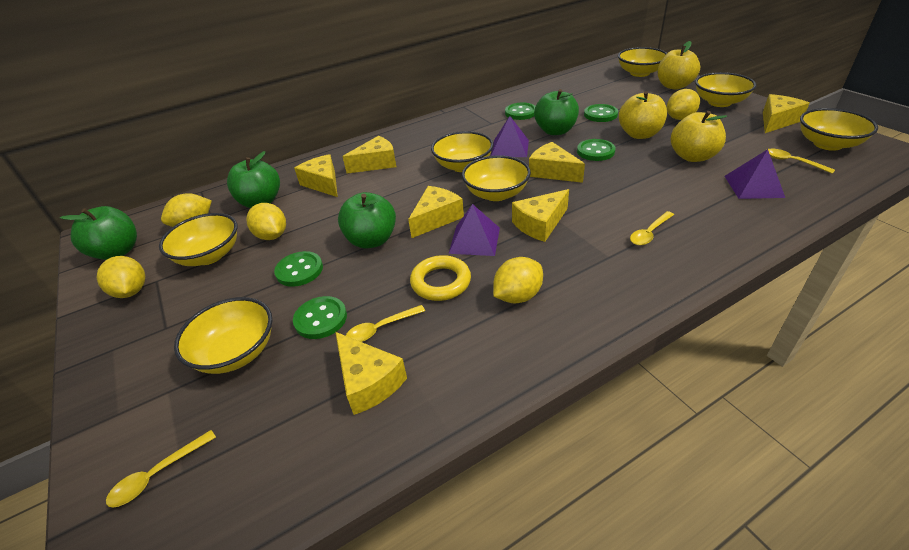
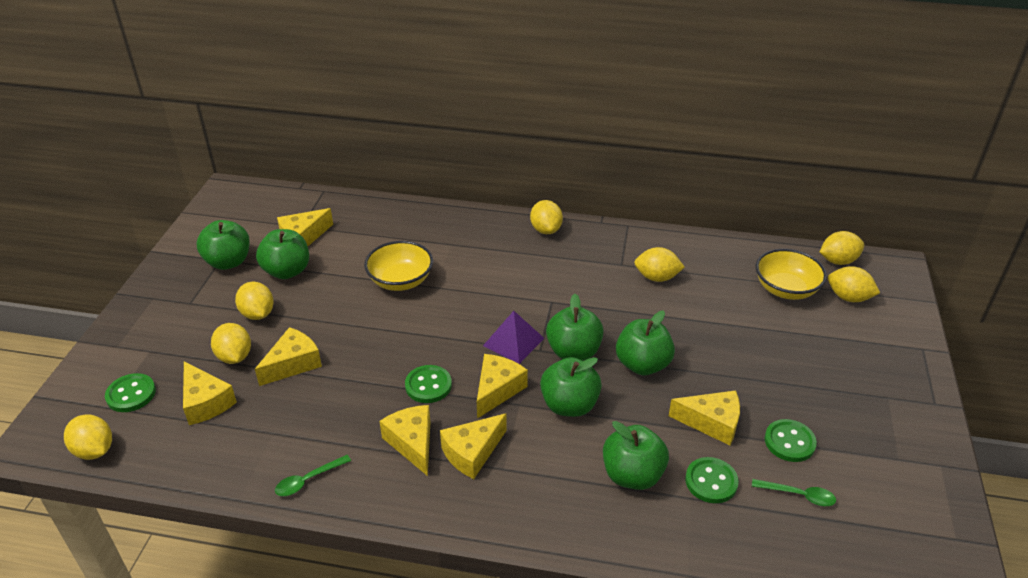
green apple: [60,206,137,260] [227,151,280,208] [338,192,396,249] [534,89,579,135] = 4 -> [196,220,250,270] [256,229,309,279] [540,357,602,417] [546,294,604,361] [603,421,669,490] [616,311,675,375] = 6
green button: [274,251,323,287] [293,296,347,339] [505,102,535,120] [577,139,616,161] [584,104,618,122] = 5 -> [105,373,156,412] [405,365,452,403] [685,457,739,503] [765,419,817,462] = 4
green spoon: none = 0 -> [275,455,351,496] [752,479,836,506] = 2
purple pyramid: [448,204,500,256] [491,116,529,157] [725,149,785,199] = 3 -> [483,311,544,364] = 1
yellow apple: [619,91,667,139] [658,41,700,90] [671,111,727,162] = 3 -> none = 0
yellow bowl: [159,213,237,266] [174,297,272,374] [431,131,494,172] [462,155,531,201] [618,47,667,77] [695,72,757,107] [800,108,878,151] = 7 -> [364,241,433,291] [756,249,827,300] = 2
yellow lemon: [97,256,145,298] [161,193,212,227] [246,203,286,240] [493,257,543,303] [667,89,700,120] = 5 -> [64,414,112,460] [211,323,251,364] [235,282,274,320] [530,200,563,234] [634,247,685,282] [820,231,864,265] [828,266,880,302] = 7
yellow ring: [410,255,471,301] = 1 -> none = 0
yellow spoon: [106,430,216,508] [346,305,425,342] [630,211,674,245] [768,149,835,174] = 4 -> none = 0

